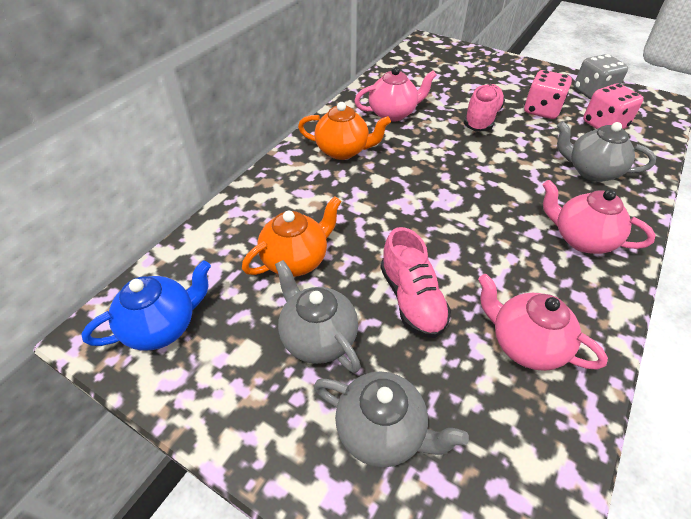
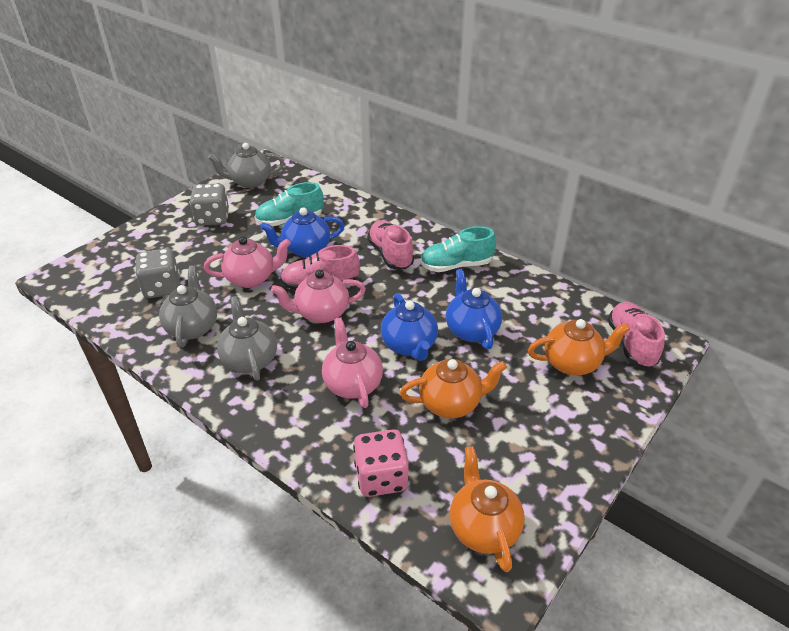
blue teapot: [81,260,211,351] = 1 -> [260,207,345,257] [381,293,438,361] [446,269,502,349] = 3
grey dice: [574,54,628,100] = 1 -> [135,248,180,298] [190,183,229,226] = 2
orange teapot: [242,196,342,277] [298,102,391,160] = 2 -> [400,359,507,418] [450,446,525,572] [528,319,630,375] = 3
pink dice: [524,70,572,119] [583,84,643,129] = 2 -> [353,429,409,497] = 1
pink shoe: [380,227,451,338] [464,84,505,131] = 2 -> [280,245,360,291] [367,220,414,269] [608,302,665,369] = 3
turquoise shoe: none = 0 -> [254,182,324,226] [420,226,496,272] = 2

